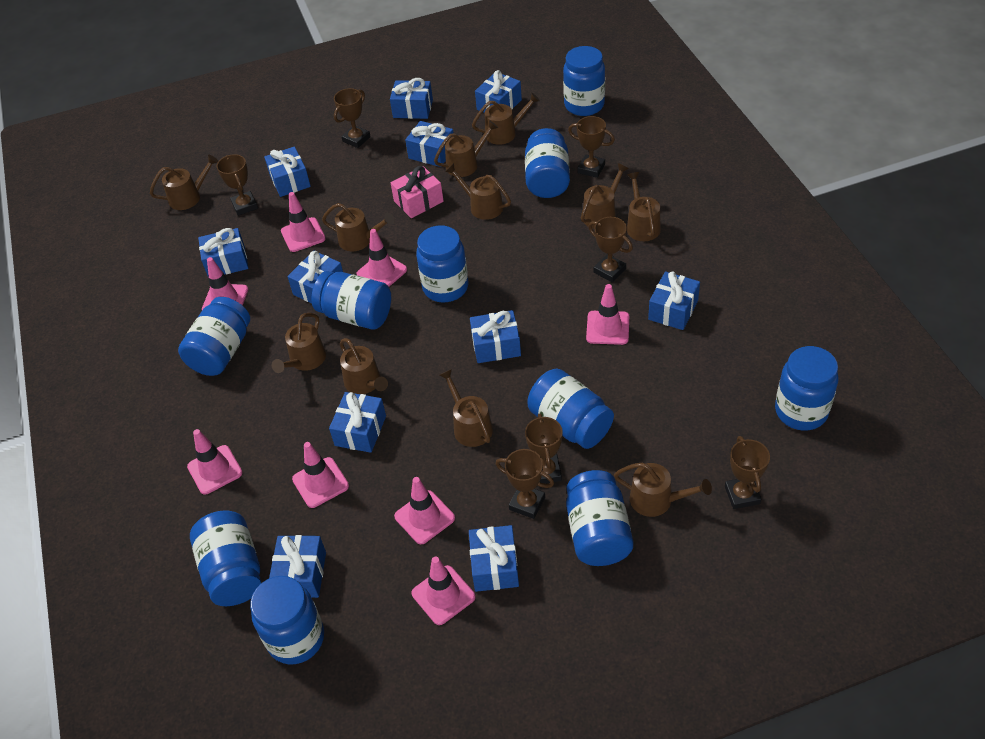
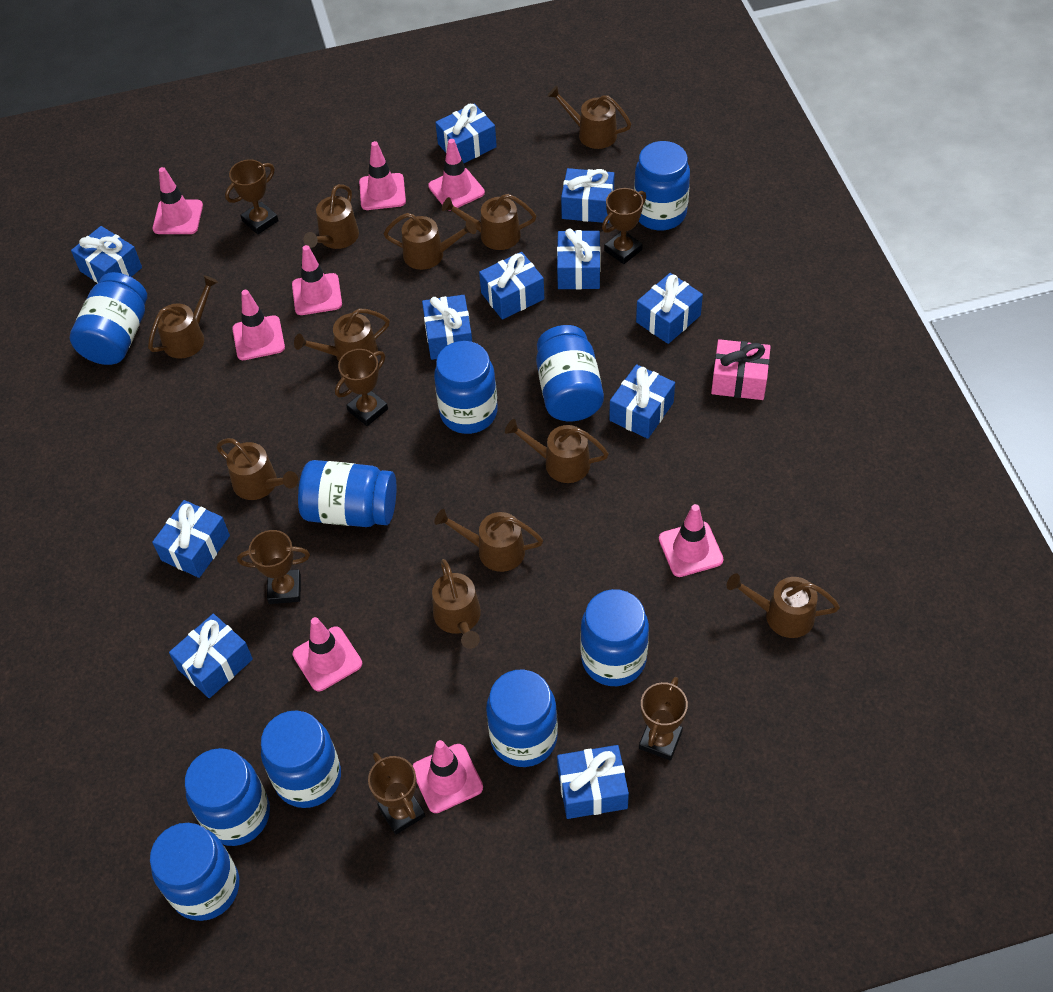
brown trophy: [217,154,258,216] [334,88,371,148] [496,449,554,519] [525,414,563,483] [568,116,615,178] [589,217,633,282] [725,436,770,509] = 7 -> [225,160,279,235] [237,530,310,604] [335,349,388,426] [368,753,425,835] [602,188,646,264] [639,677,688,761] = 6

